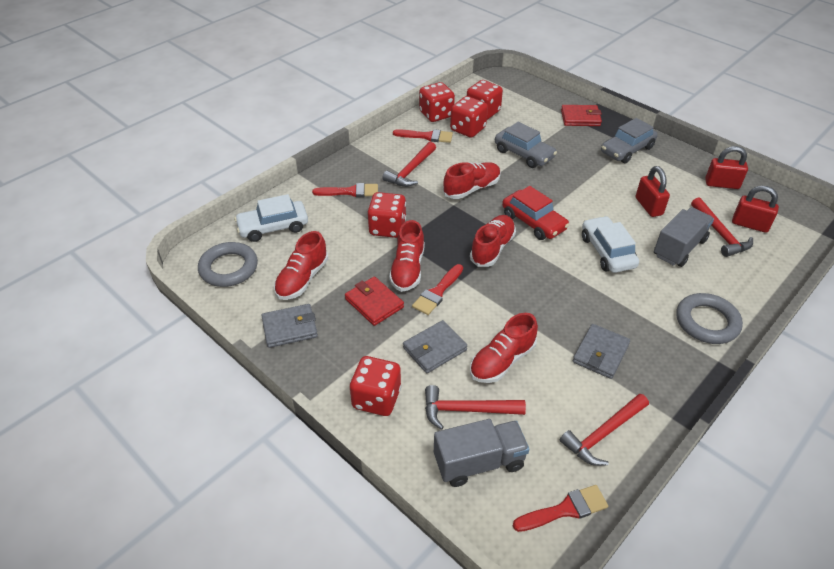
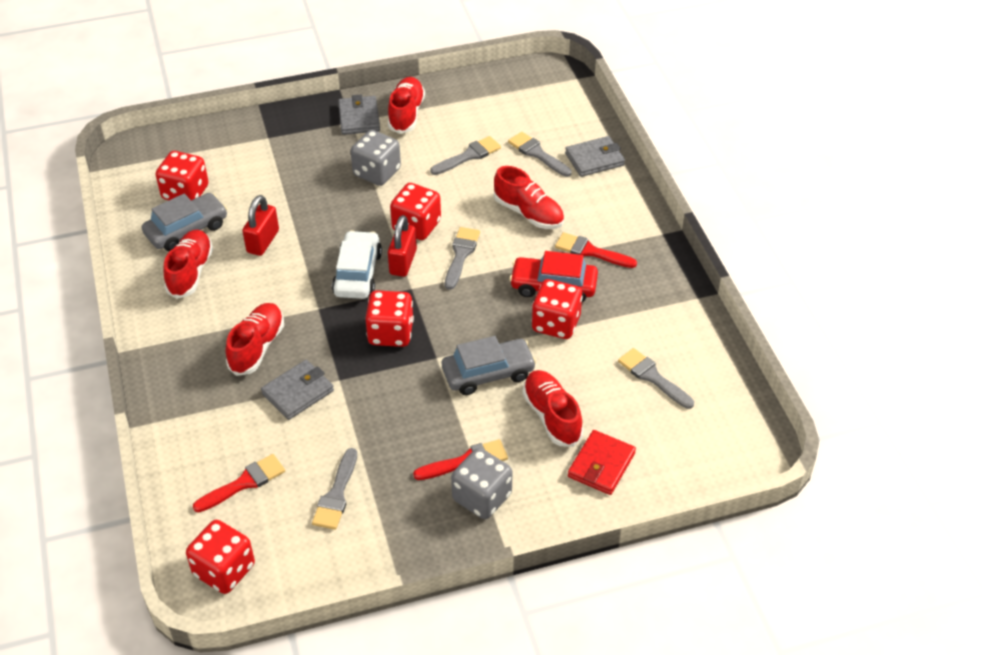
grey brush: none = 0 -> [312,448,357,530] [430,136,501,175] [445,227,480,290] [508,132,572,177] [618,348,694,409] = 5
grey dice: none = 0 -> [351,130,401,186] [451,448,512,519] = 2
grey ring: [198,242,258,287] [676,293,743,344] = 2 -> none = 0
grey truck: [434,419,529,487] [654,207,714,267] = 2 -> none = 0
red brush: [312,183,378,197] [393,129,453,143] [412,264,463,315] [513,485,608,532] = 4 -> [193,454,285,512] [413,439,508,480] [555,232,637,268] = 3
red hammer: [382,142,436,187] [425,385,526,430] [560,394,649,466] [691,198,753,257] = 4 -> none = 0
red padlock: [636,166,670,217] [705,146,748,189] [732,186,779,233] = 3 -> [242,195,279,256] [388,215,417,277] = 2
red wallet: [345,276,404,326] [561,105,602,126] = 2 -> [568,430,636,495] = 1
white car: [234,194,308,242] [582,216,639,273] = 2 -> [332,230,382,299] = 1

